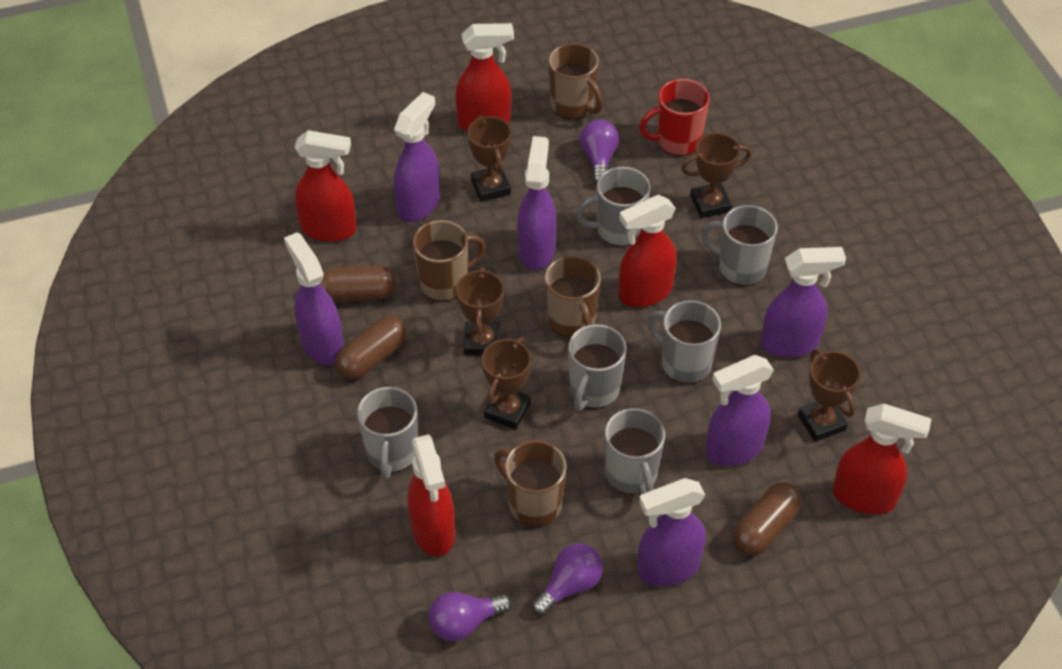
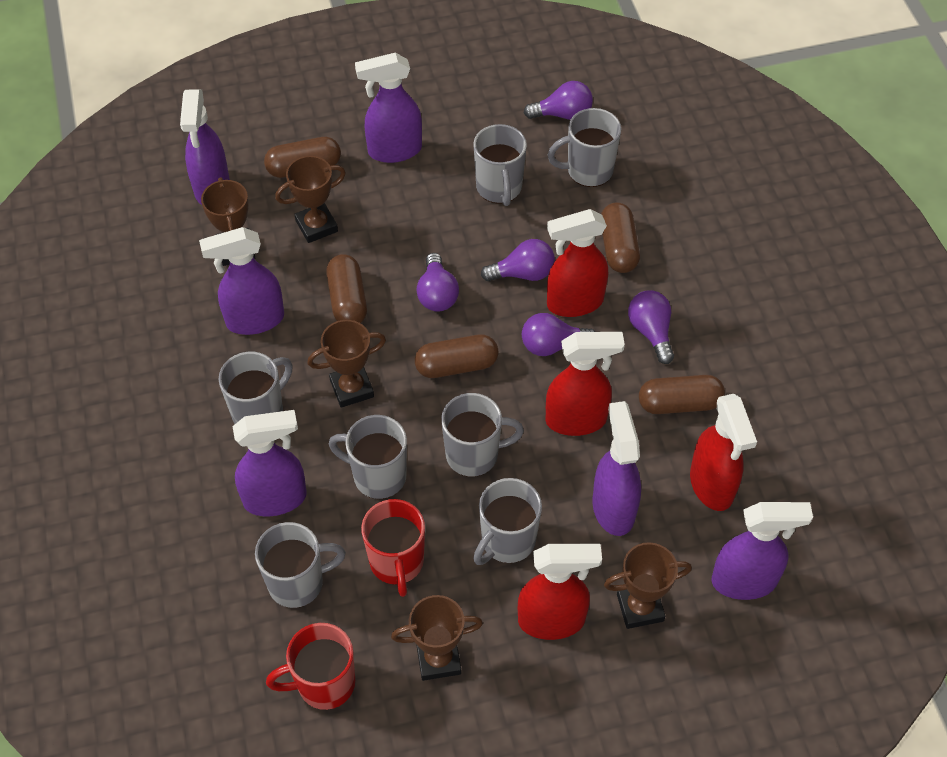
brown capsule: [320,265,396,302] [336,316,407,379] [733,482,802,555] = 3 -> [264,137,341,178] [326,254,367,323] [415,334,499,378] [601,202,640,273] [639,375,725,414] = 5
brown mug: [413,220,486,301] [494,440,567,527] [545,256,601,338] [548,43,603,119] = 4 -> none = 0
grey mug: [357,387,418,479] [568,324,626,411] [576,167,650,246] [605,408,665,495] [647,300,721,384] [701,205,778,286] = 6 -> [219,352,292,424] [255,522,346,608] [329,415,407,499] [441,393,524,477] [473,124,527,206] [473,478,542,565] [548,108,621,187] = 7
purple light bulb: [429,592,512,641] [532,543,603,616] [580,119,619,184] = 3 -> [416,253,459,311] [481,239,555,281] [522,313,595,356] [524,81,593,120] [628,290,674,364] = 5
red mug: [639,79,710,156] = 1 -> [266,623,355,710] [361,499,425,597] = 2
red spray bottle: [295,130,356,242] [408,434,455,557] [455,23,514,131] [619,195,677,307] [833,403,931,515] = 5 -> [518,544,602,640] [545,332,625,436] [547,209,608,317] [690,394,757,511] = 4

